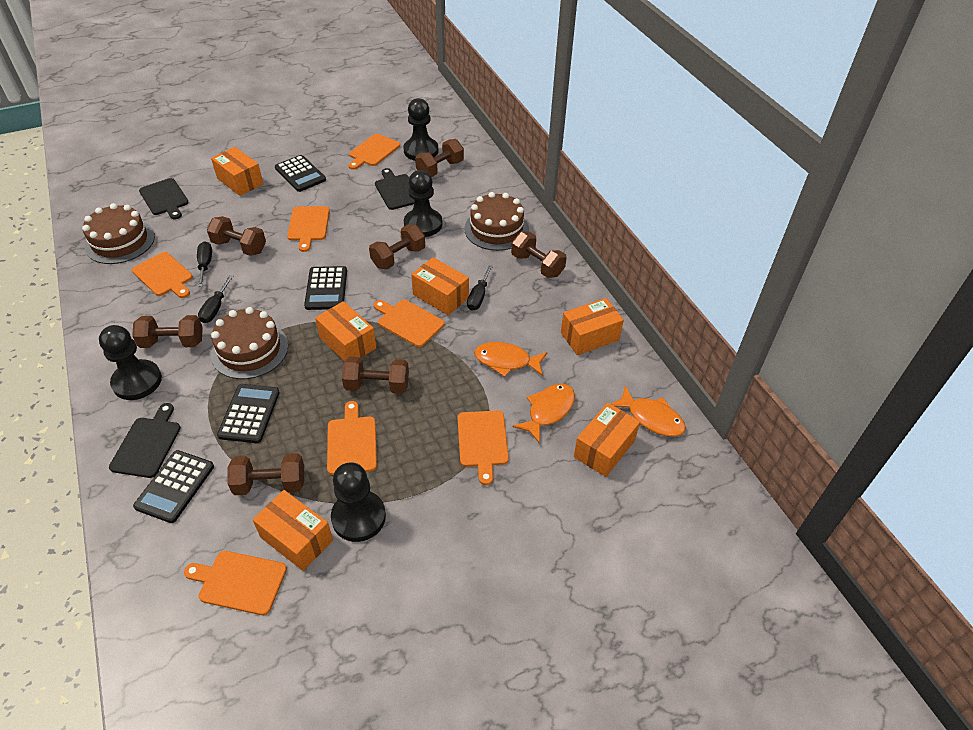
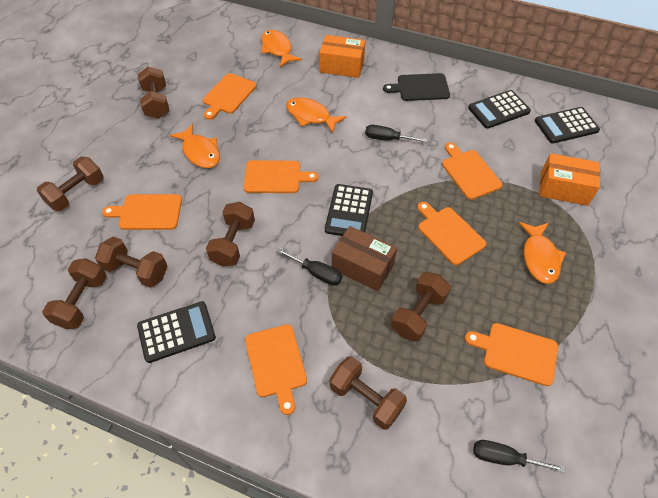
black cutting board: [109,403,181,478] [139,178,189,219] [375,168,415,210] = 3 -> [383,73,450,101] = 1
black pawn: [99,325,162,400] [331,462,386,542] [403,98,438,161] [404,170,443,237] = 4 -> none = 0
brown box: none = 0 -> [332,226,397,291] = 1
brown cake: [82,203,155,264] [211,307,288,379] [464,192,529,251] = 3 -> none = 0
orange box: [211,147,263,196] [253,490,333,571] [315,301,376,361] [411,257,469,315] [561,298,624,355] [574,403,640,477] = 6 -> [320,35,365,78] [539,153,600,206] = 2
orange fish: [474,342,548,377] [512,384,575,443] [611,386,686,437] = 3 -> [170,123,220,168] [261,30,302,67] [286,97,347,133] [519,222,566,284] = 4

